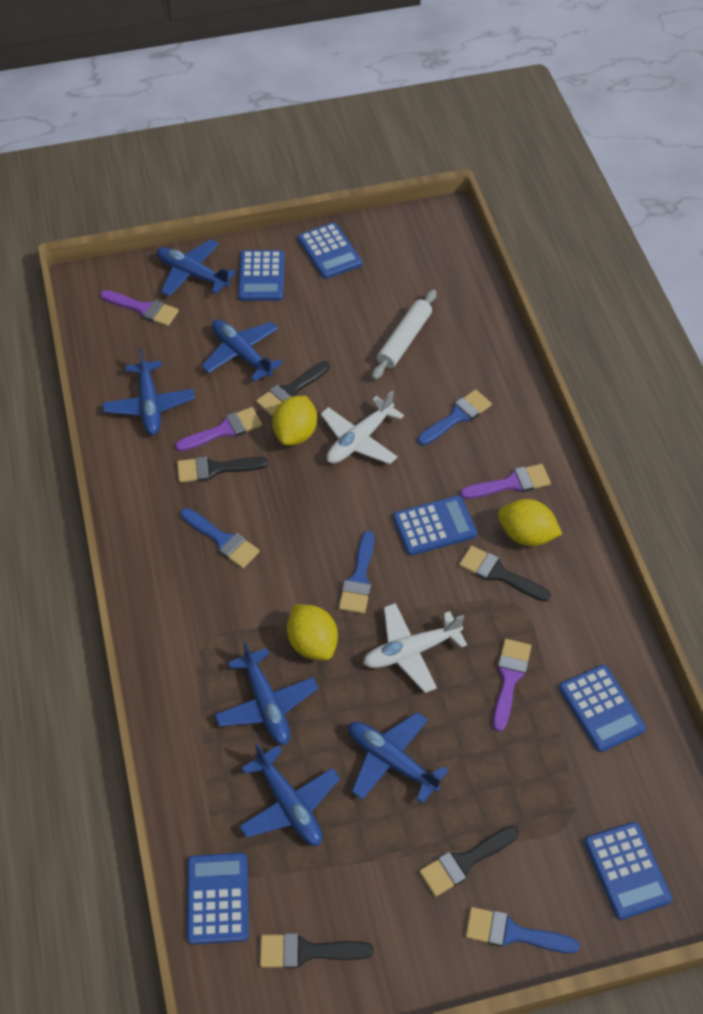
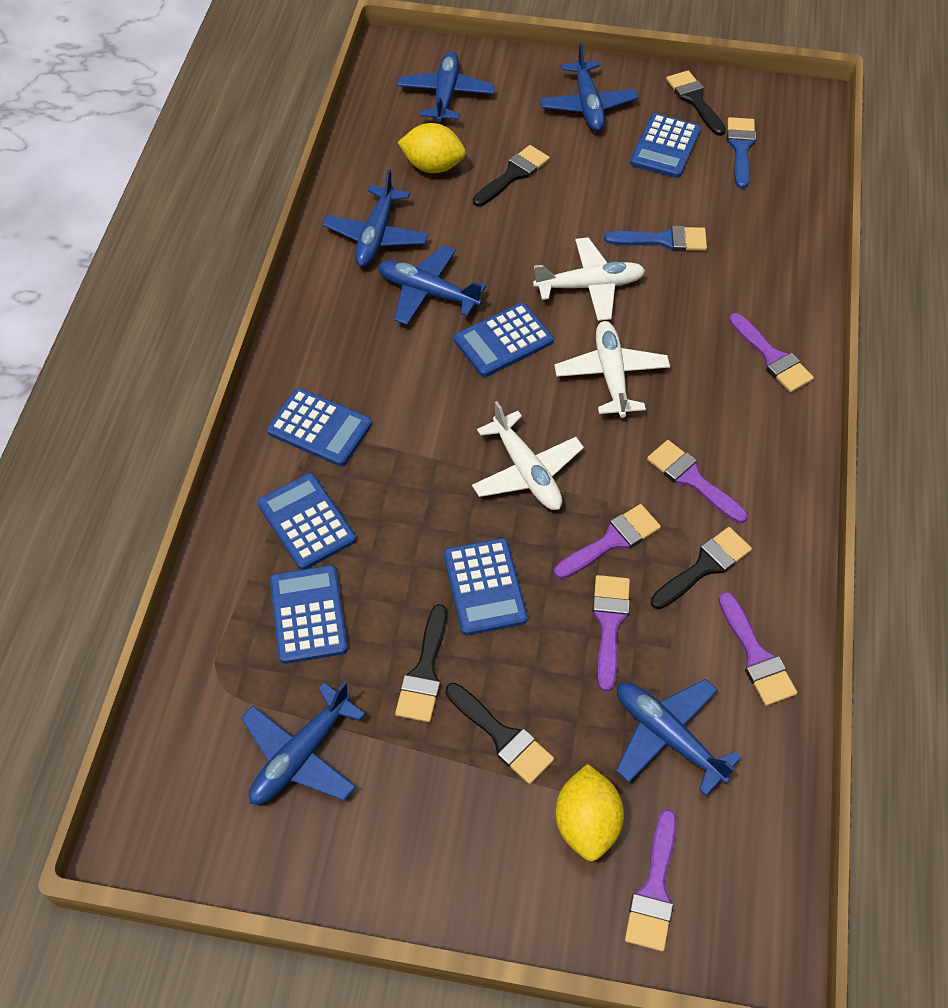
blue brush: [180,508,260,568] [339,531,374,614] [417,389,492,445] [466,907,580,954] = 4 -> [604,225,707,251] [727,117,756,189] = 2
purple brush: [100,290,179,326] [175,407,262,452] [460,464,551,499] [493,639,531,732] = 4 -> [554,504,661,579] [592,575,630,692] [625,809,677,951] [647,440,748,523] [718,592,797,706] [729,313,814,392] = 6
white plane: [321,391,404,464] [363,603,467,693] = 2 -> [472,401,584,510] [533,237,646,321] [554,321,670,418] = 3
white rolling pin: [372,289,436,380] = 1 -> none = 0
yellow lemon: [272,396,317,445] [287,604,338,660] [498,499,562,546] = 3 -> [398,123,466,173] [555,764,624,861] = 2

